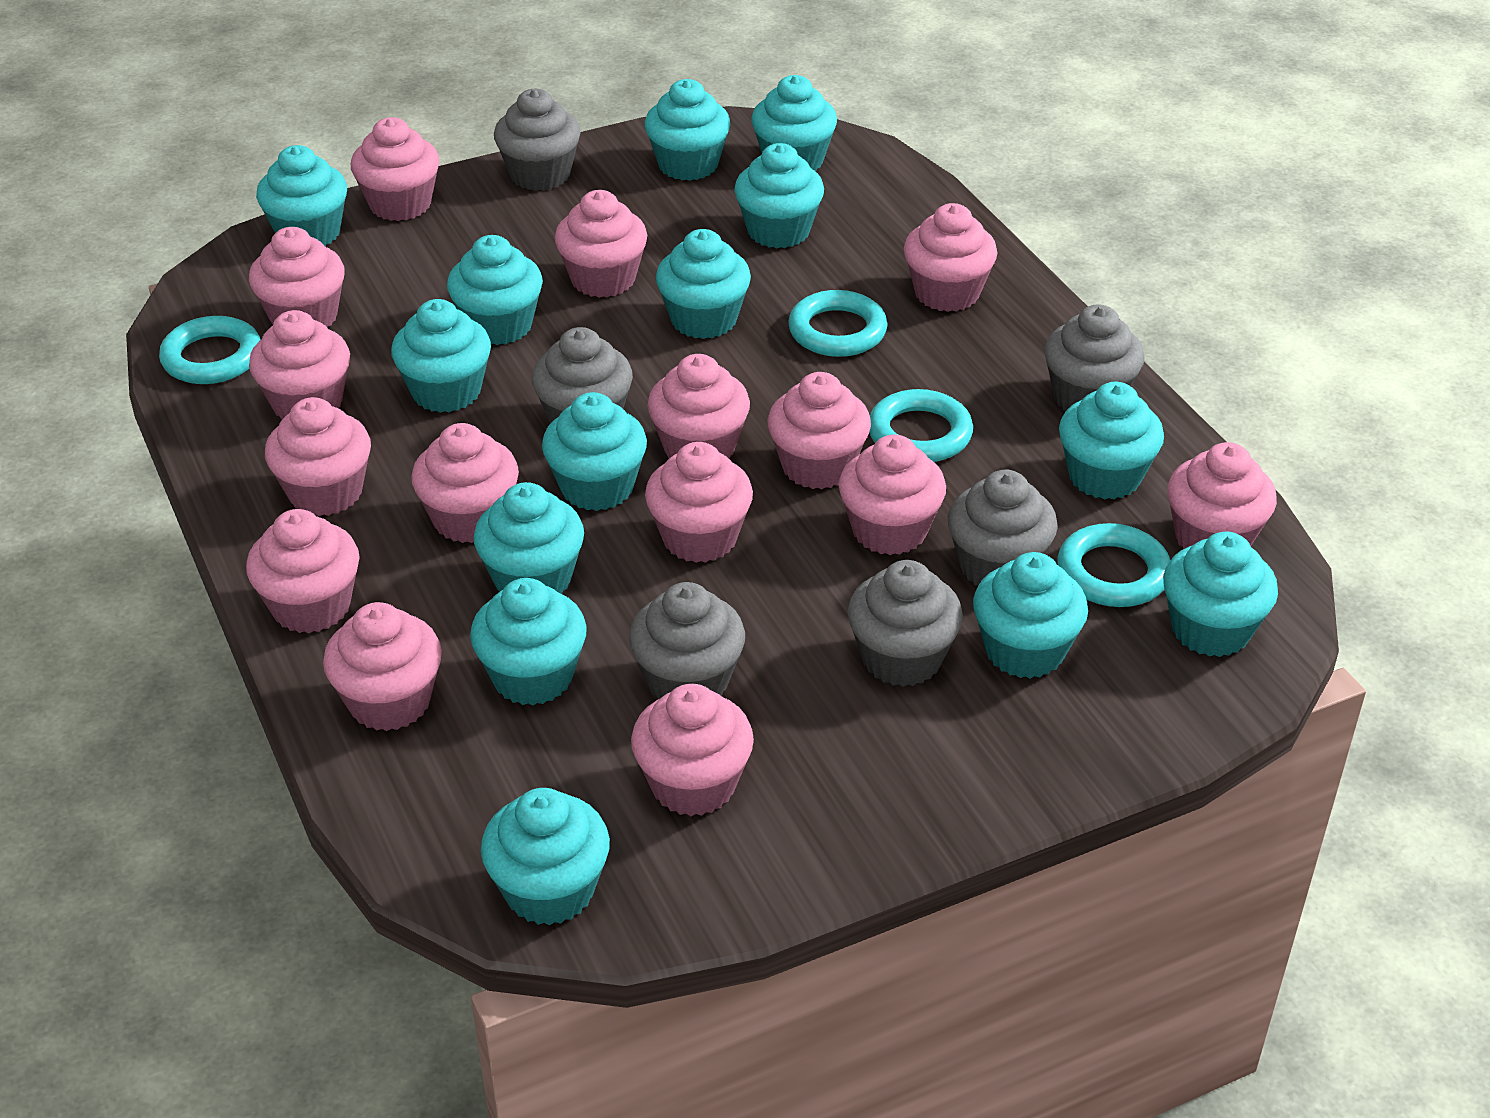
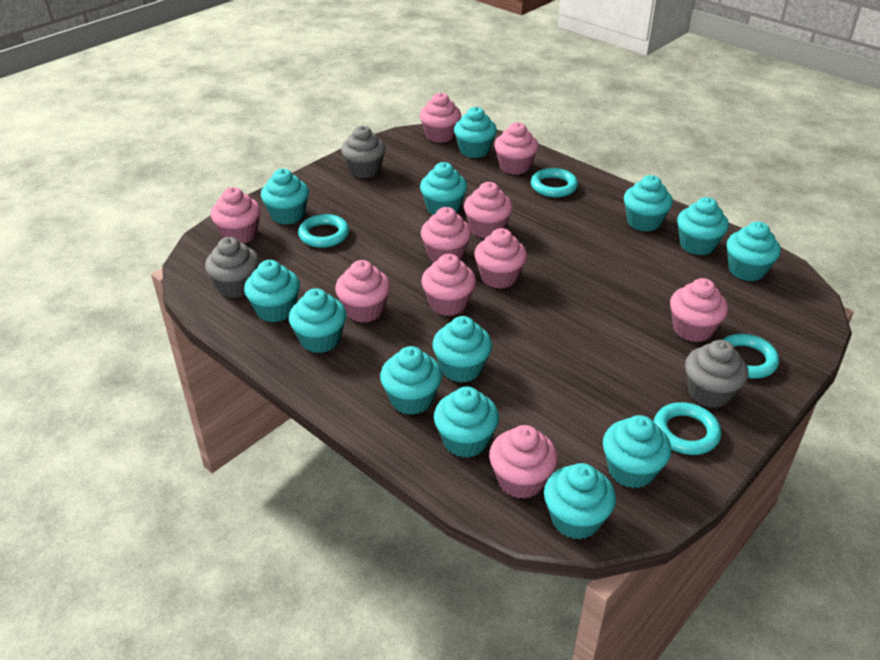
grey cupcake: [494,89,580,191] [532,327,633,424] [629,582,745,699] [848,560,963,687] [948,470,1058,586] [1044,304,1145,411] = 6 -> [205,237,259,298] [341,126,386,178] [685,340,748,408] = 3
pink cupcake: [246,509,360,633] [249,227,345,327] [249,310,350,420] [265,397,371,516] [323,602,442,731] [351,117,439,221] [411,423,519,543] [554,190,647,298] [631,684,754,816] [645,442,753,563] [647,354,750,459] [767,372,871,489] [839,434,946,555] [904,203,997,312] [1167,442,1277,549] = 15 -> [211,187,261,244] [335,260,391,323] [420,93,461,143] [421,207,472,263] [421,254,476,316] [464,182,513,238] [474,228,527,289] [489,425,558,499] [494,122,539,175] [670,278,728,342] = 10
turquoise cupcake: [256,145,347,246] [391,299,491,413] [447,235,543,345] [470,578,587,706] [473,482,584,594] [481,788,610,925] [542,392,647,511] [645,79,730,181] [656,229,751,339] [734,143,824,248] [752,75,837,171] [973,552,1088,679] [1059,382,1164,500] [1163,531,1278,657] = 14 -> [244,260,300,322] [261,169,309,225] [289,288,347,353] [380,346,442,415] [420,162,467,215] [432,316,492,383] [434,387,499,458] [454,107,497,158] [544,463,616,539] [603,415,671,488] [624,175,673,232] [677,197,729,255] [727,221,781,281] = 13

